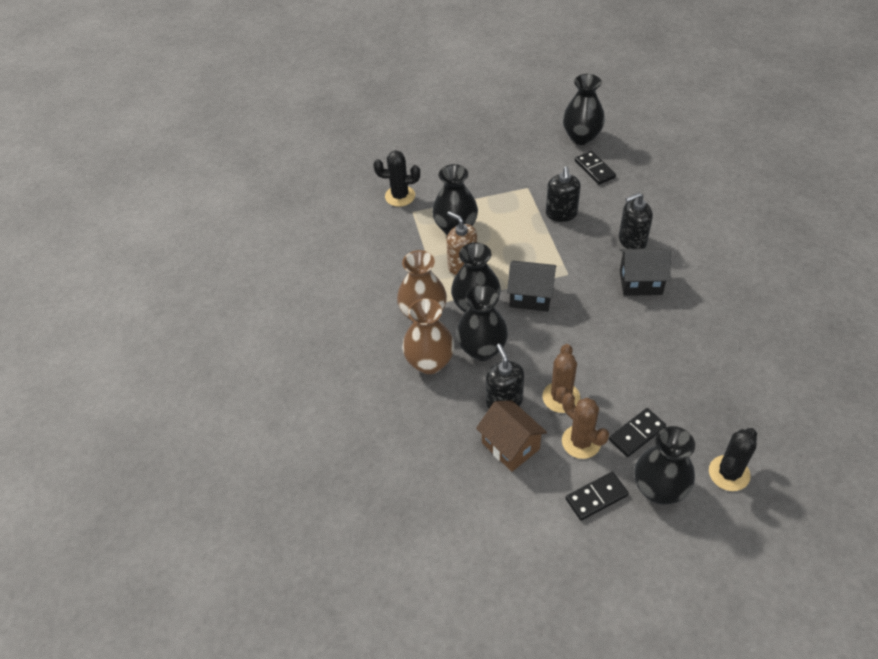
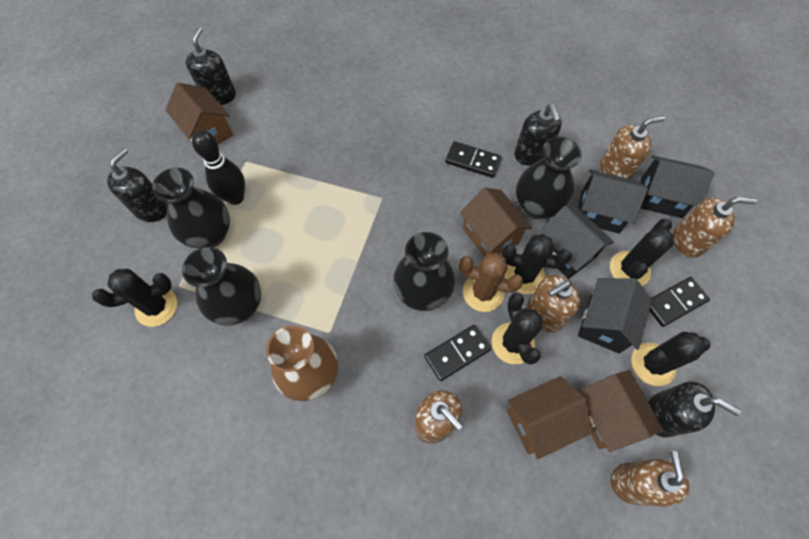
black bowling pin: none = 0 -> [192,130,245,205] = 1
black cactus: [373,150,420,207] [709,428,757,491] = 2 -> [92,269,177,327] [492,293,542,365] [502,234,572,294] [610,219,674,286] [631,332,710,386] = 5
black house: [507,261,557,312] [620,248,671,296] = 2 -> [539,205,614,279] [578,169,648,234] [578,278,652,353] [640,155,715,218] = 4
black soap dispenser: [486,344,524,408] [546,167,581,222] [619,193,653,249] = 3 -> [107,148,168,222] [186,27,236,105] [514,104,562,166] [648,381,741,438] = 4
black vase: [432,164,478,235] [451,242,501,313] [456,285,508,361] [563,74,605,145] [634,426,695,505] = 5 -> [152,168,230,249] [182,247,261,326] [393,232,455,311] [516,137,582,220] = 4
brown cactus: [543,344,580,413] [562,393,609,459] = 2 -> [459,253,523,312] = 1
brown house: [476,400,547,472] = 1 -> [165,83,233,144] [460,188,532,257] [506,376,593,460] [578,370,663,452] = 4
brown soap dispenser: [446,211,477,275] = 1 -> [414,390,463,444] [527,275,580,332] [600,116,665,179] [610,451,690,506] [673,197,757,258] = 5
brown vase: [397,250,447,321] [402,298,454,374] = 2 -> [266,326,338,401] = 1

